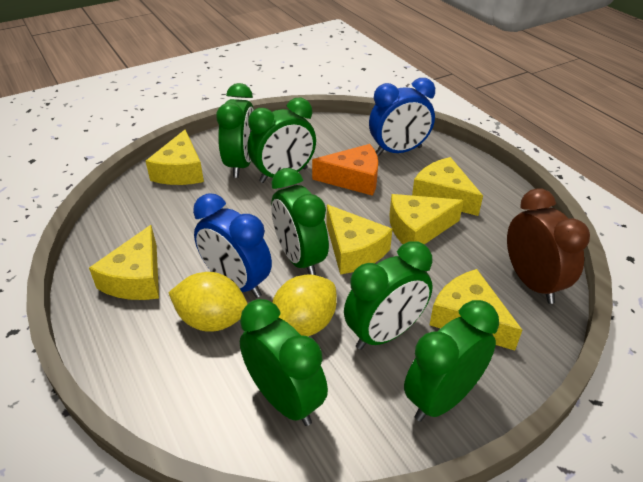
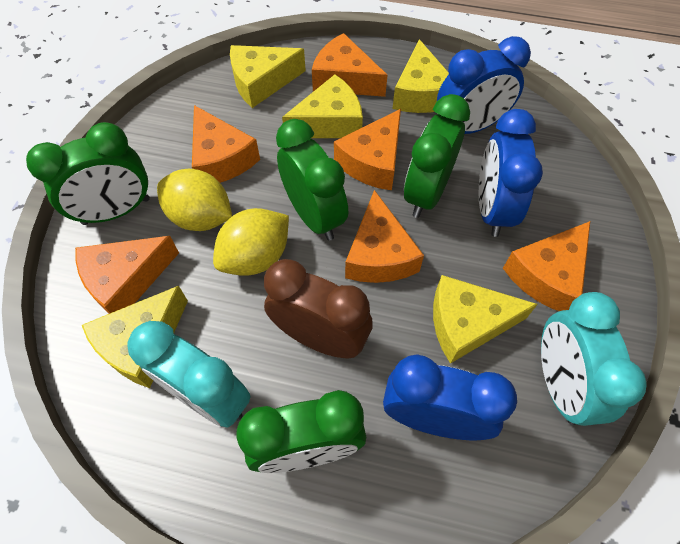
blue clock: [193,193,272,298] [369,78,435,156] = 2 -> [383,354,517,440] [437,36,531,134] [479,109,543,237] = 3
green clock: [216,83,254,178] [240,299,328,426] [248,97,316,183] [271,168,329,275] [344,241,433,350] [404,300,499,421] = 6 -> [26,122,150,225] [236,390,366,473] [276,119,348,241] [404,94,470,218] = 4
orange cheese: [312,144,378,196] = 1 -> [75,236,179,314] [192,105,260,183] [312,33,387,97] [334,109,401,190] [345,190,424,283] [503,221,590,311] = 6
turquoise clock: none = 0 -> [128,321,251,428] [541,292,647,426] = 2
yellow cheese: [89,225,159,300] [146,130,204,185] [327,205,392,275] [389,194,464,244] [412,157,483,216] [430,269,522,351] = 6 -> [82,286,188,388] [230,45,306,108] [282,74,363,138] [392,39,449,113] [433,275,538,364] = 5

